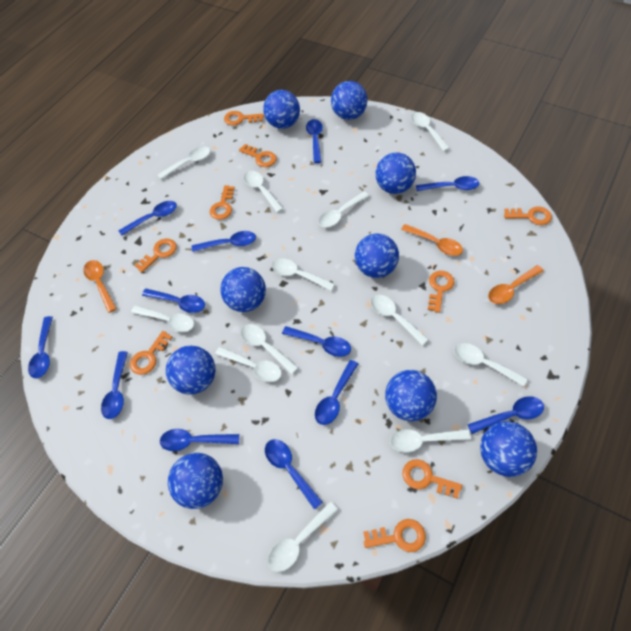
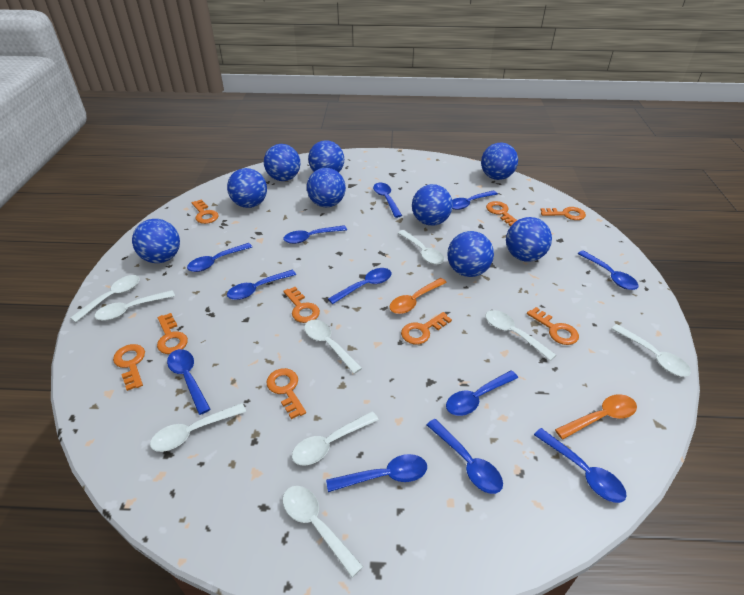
orange spoon: [83,260,117,313] [401,224,463,256] [488,265,544,304] = 3 -> [389,278,447,314] [555,394,637,439] = 2
white spoon: [131,305,194,332] [158,147,210,179] [215,347,282,382] [241,324,298,374] [244,171,283,213] [268,502,338,572] [272,258,335,291] [318,192,369,227] [371,295,429,346] [390,429,471,453] [411,112,450,151] [454,343,527,387] = 12 -> [70,275,140,322] [94,290,175,321] [150,403,246,452] [283,486,363,577] [292,411,379,465] [304,320,362,374] [398,230,444,265] [485,310,556,361] [611,324,691,377] = 9

